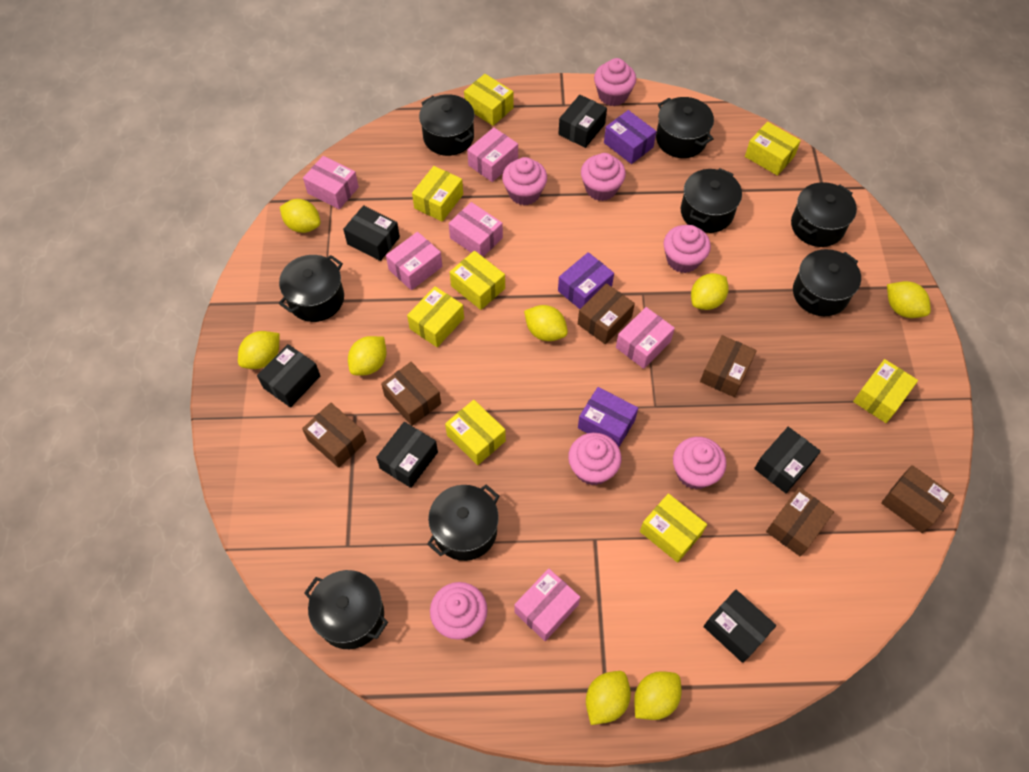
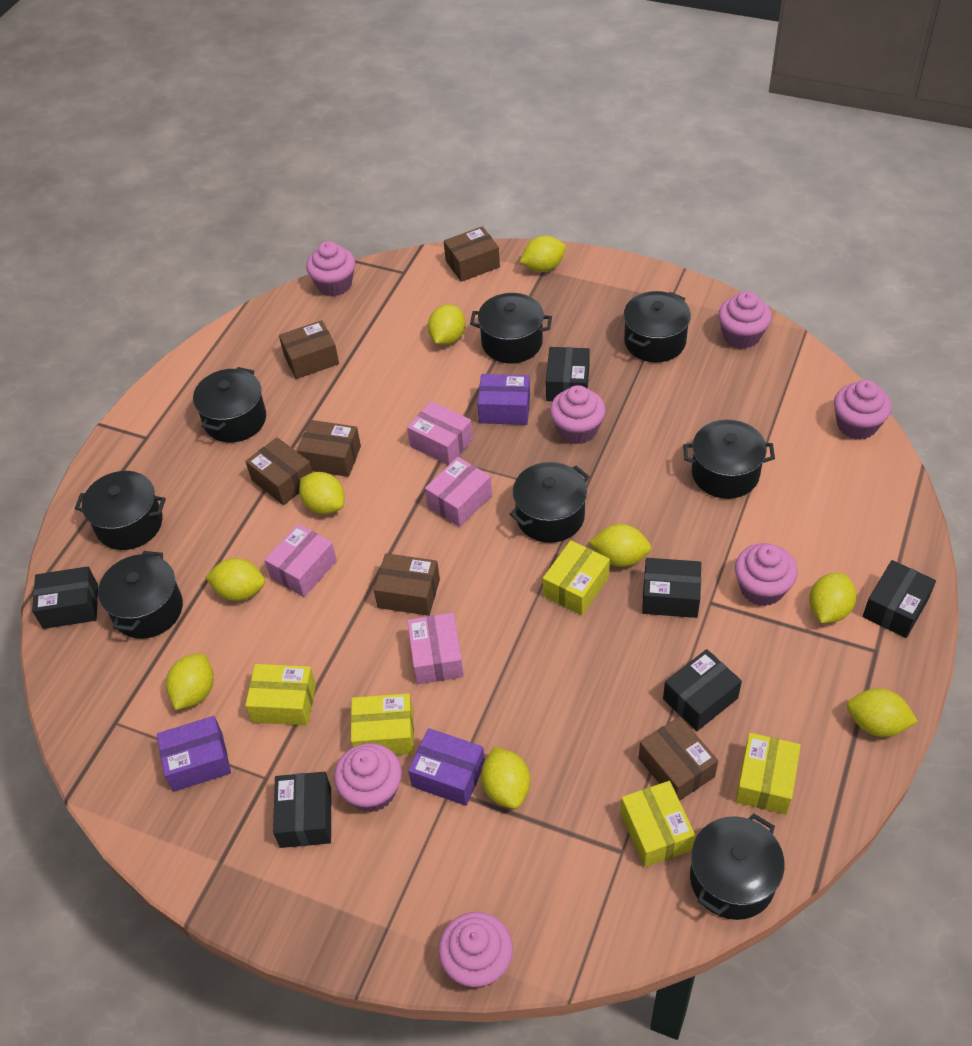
pink box: [303,156,359,209] [386,232,442,290] [449,202,503,257] [467,127,518,182] [514,569,580,641] [616,307,675,369] = 6 -> [265,524,337,597] [407,401,473,465] [407,613,464,684] [425,457,492,527] = 4
yellow box: [407,286,464,347] [412,166,463,222] [445,400,506,465] [450,251,505,310] [464,74,514,126] [640,494,707,563] [745,122,801,176] [853,359,918,423] = 8 -> [245,664,316,725] [351,693,414,755] [543,540,610,615] [621,781,695,867] [735,733,801,814] = 5
yellow lemon: [238,331,280,369] [280,199,321,233] [348,336,386,376] [524,305,568,341] [586,671,631,725] [634,671,681,720] [691,273,729,310] [887,281,931,318] = 8 -> [166,653,214,710] [205,558,265,601] [299,472,345,514] [428,305,465,345] [481,747,530,809] [520,235,566,272] [589,524,651,567] [809,573,856,623] [847,688,918,737] = 9

